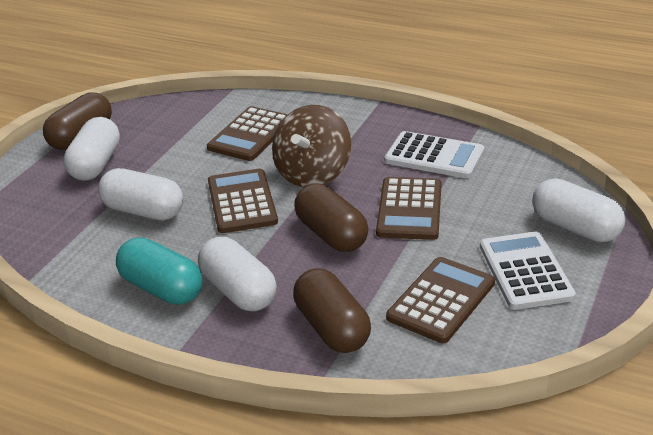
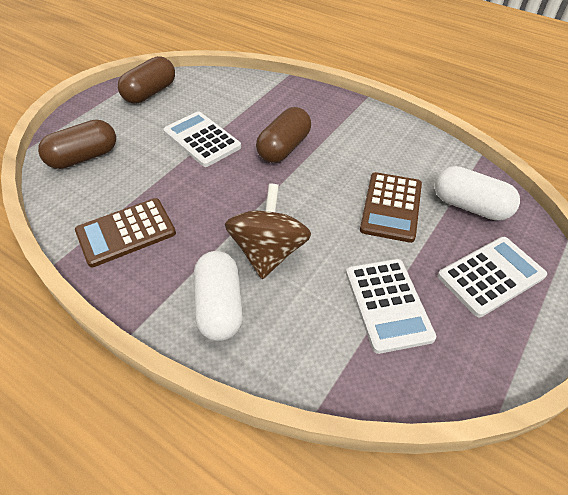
brown calculator: [207,106,288,161] [208,169,278,233] [376,177,442,240] [386,257,495,343] = 4 -> [75,198,176,267] [360,172,422,243] = 2
turquoise capsule: [116,237,202,305] = 1 -> none = 0
white calculator: [385,131,484,178] [480,232,576,310] = 2 -> [163,111,241,167] [346,259,436,354] [438,237,547,317] = 3
white capsule: [64,117,120,181] [98,168,183,220] [198,237,277,311] [532,179,625,242] = 4 -> [194,251,243,341] [434,166,520,221] = 2

